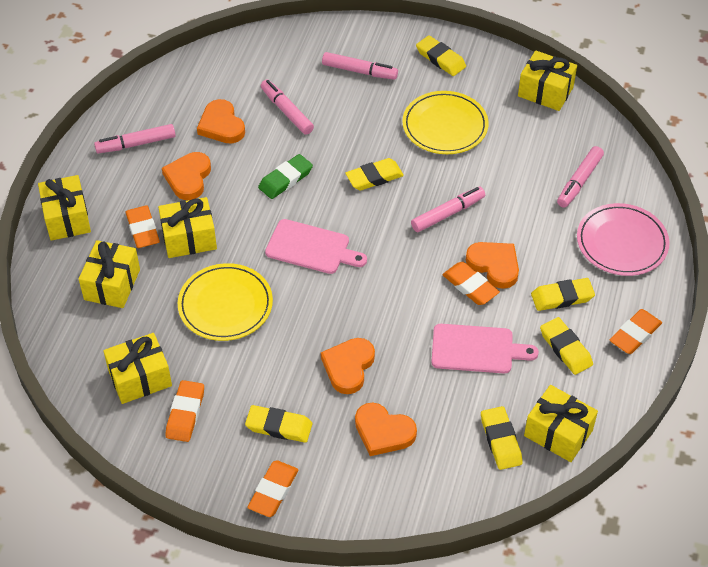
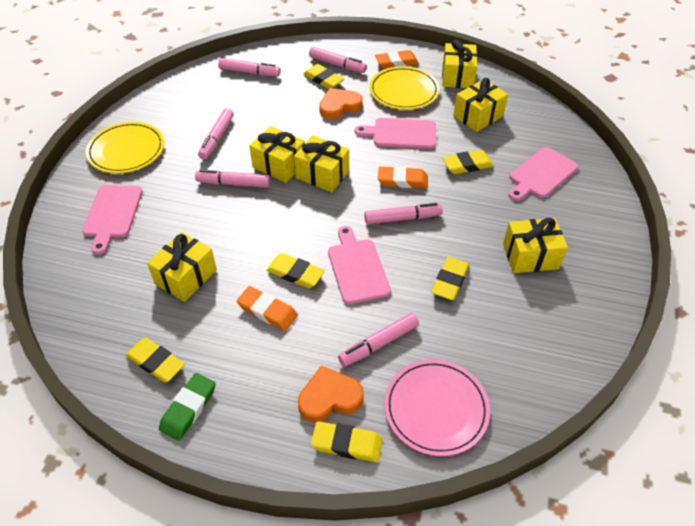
orange eraser: [125,205,160,248] [165,380,204,442] [247,460,299,517] [442,262,500,305] [609,309,662,354] = 5 -> [237,286,298,331] [375,50,419,69] [378,166,428,188] = 3
orange heart: [162,152,211,200] [197,99,245,144] [321,338,375,394] [355,403,417,456] [466,242,519,289] = 5 -> [298,366,364,422] [319,88,363,119] = 2
pink cutting board: [265,219,367,274] [432,324,539,373] = 2 -> [82,185,143,255] [328,226,391,304] [355,118,436,149] [509,147,578,201] = 4
pink marker: [94,124,175,153] [261,79,314,135] [322,52,398,80] [411,187,485,232] [557,146,604,208] = 5 -> [195,169,270,188] [198,108,234,160] [218,58,281,76] [309,47,367,73] [338,313,419,367] [364,203,443,224] = 6

